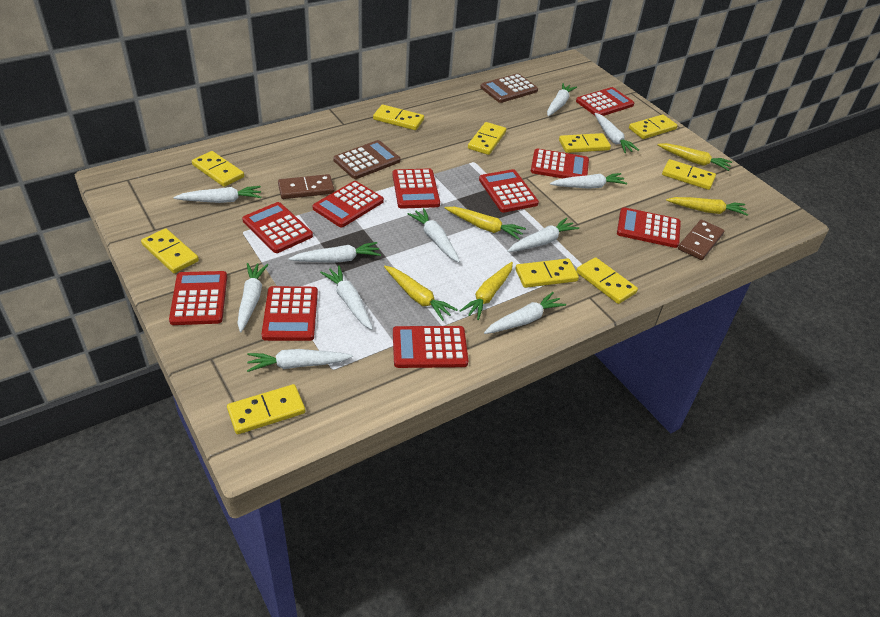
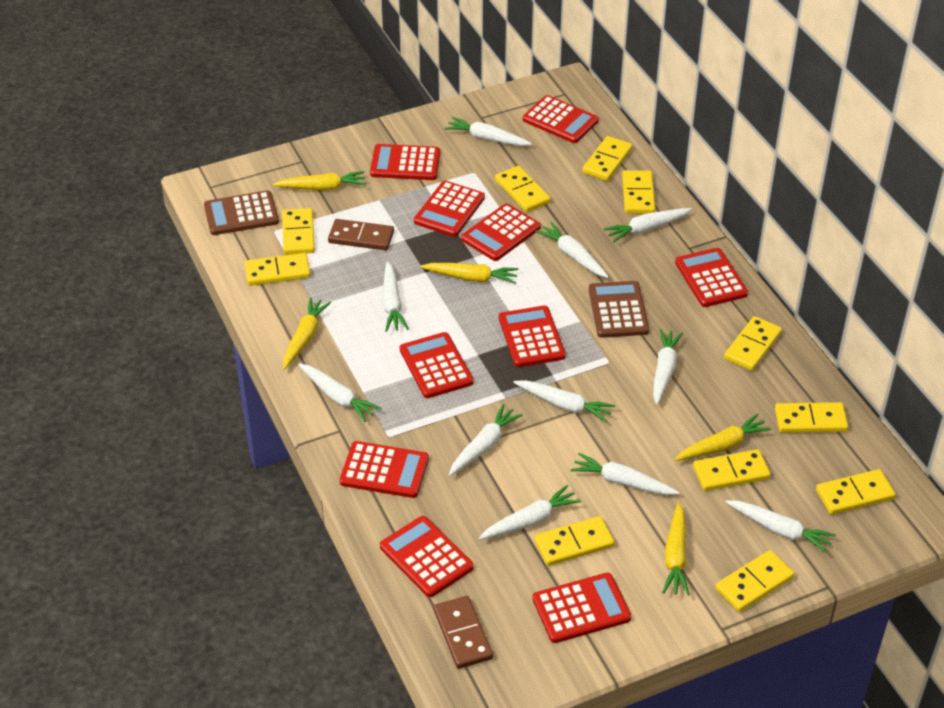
yellow domino: [141,228,199,273] [192,151,244,187] [227,384,305,434] [373,105,424,130] [468,122,506,155] [516,258,579,288] [559,133,611,153] [576,257,638,304] [629,114,678,139] [662,159,716,190] = 10 -> [245,253,311,286] [282,208,315,255] [495,166,551,212] [534,516,615,566] [582,136,633,181] [622,170,655,214] [693,449,771,491] [715,550,794,612] [724,316,782,371] [775,402,848,433] [816,469,896,515] = 11

